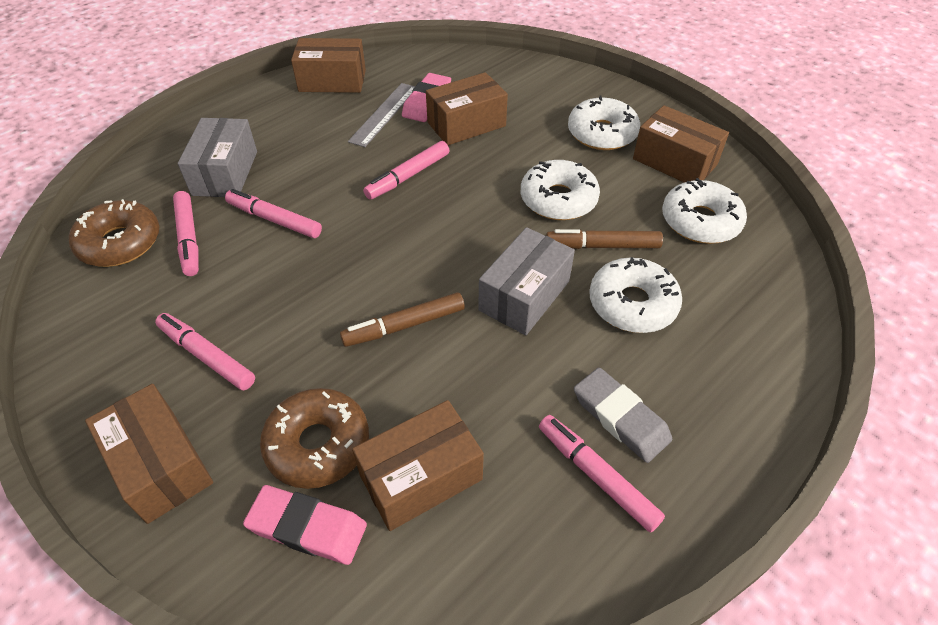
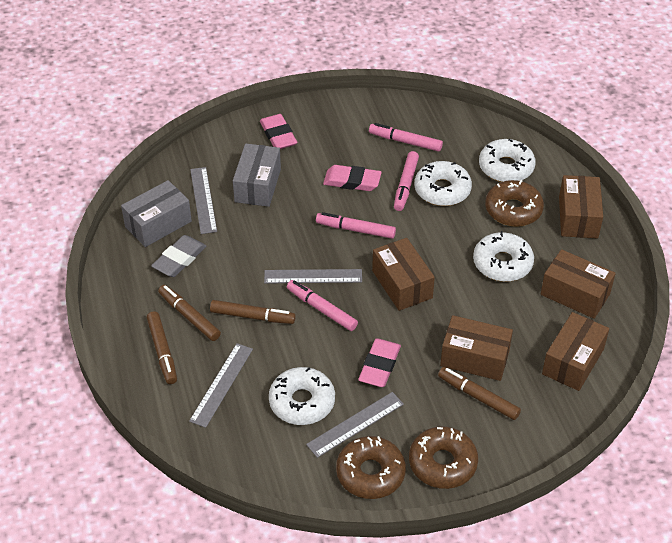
brown donut: [69,199,159,267] [260,388,369,489] = 2 -> [336,436,406,499] [409,426,478,489] [485,180,544,227] = 3
brown marker: [340,292,465,347] [546,229,663,249] = 2 -> [147,311,177,384] [158,285,221,341] [210,300,296,324] [438,367,521,420] = 4
grey ruler: [348,83,415,147] = 1 -> [189,343,253,428] [190,167,217,234] [264,269,362,283] [306,392,404,458] = 4
pink eraser: [243,485,367,565] [402,73,451,122] = 2 -> [260,114,297,149] [323,165,382,191] [358,338,401,387] = 3
pink marker: [155,313,255,390] [173,191,199,276] [225,189,322,238] [363,141,449,199] [539,415,665,533] = 5 -> [287,280,358,331] [316,212,396,239] [369,123,443,152] [394,151,419,211] = 4

